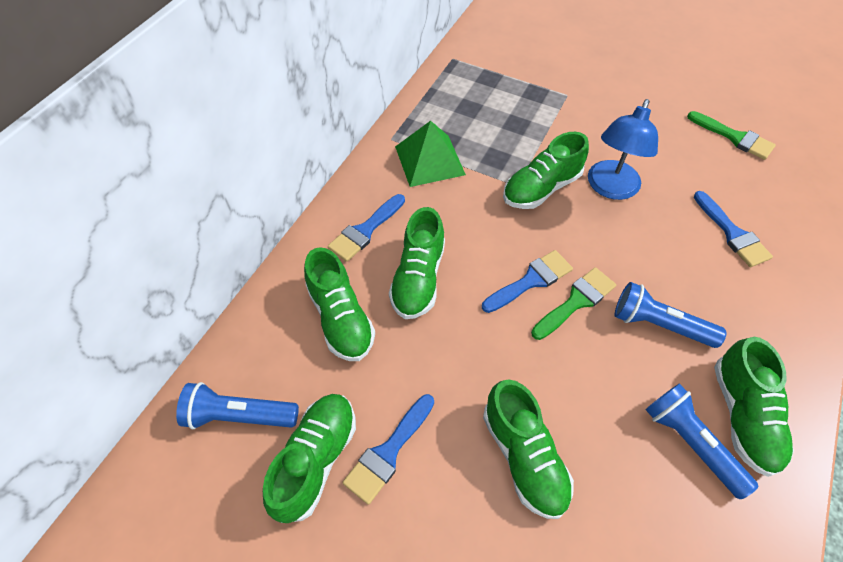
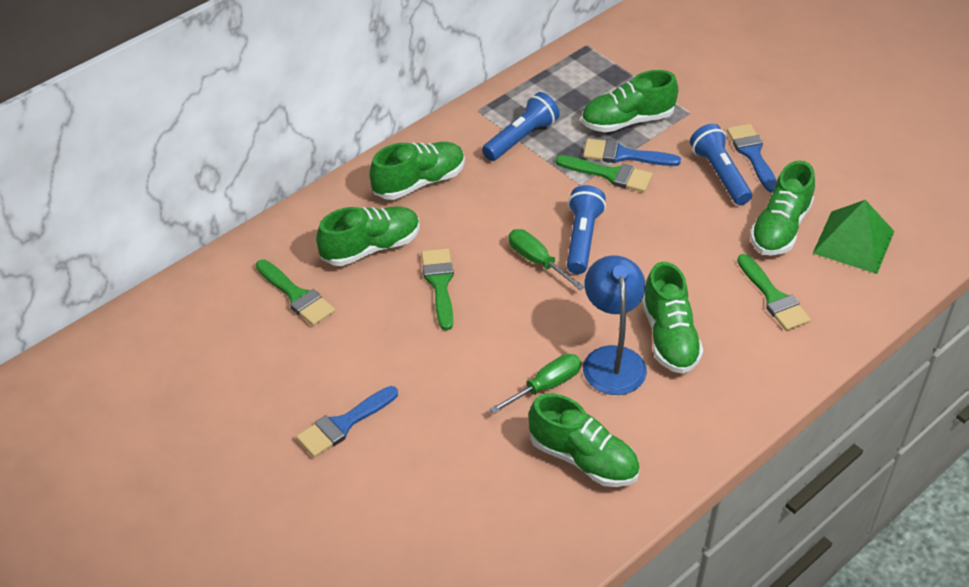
blue brush: [328,194,405,262] [342,394,434,505] [482,250,573,313] [694,191,773,267] = 4 -> [296,386,398,457] [583,138,681,166] [727,124,777,193] = 3
green brush: [531,267,616,340] [687,111,776,160] = 2 -> [256,260,335,326] [421,248,454,330] [556,155,653,192] [737,254,811,331] = 4
green screwdriver: none = 0 -> [490,354,581,414] [508,229,585,290] = 2

